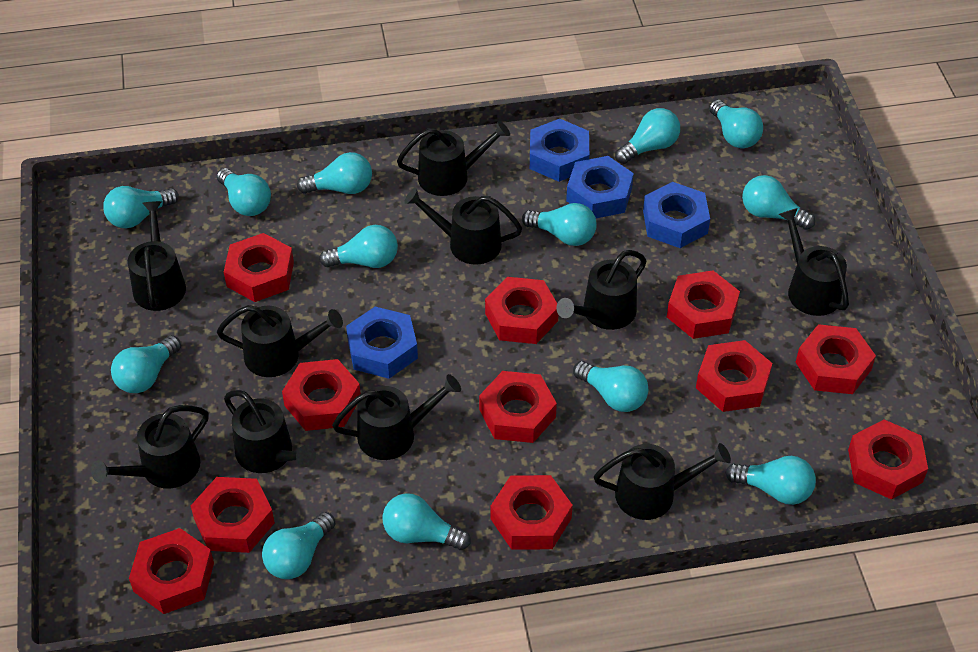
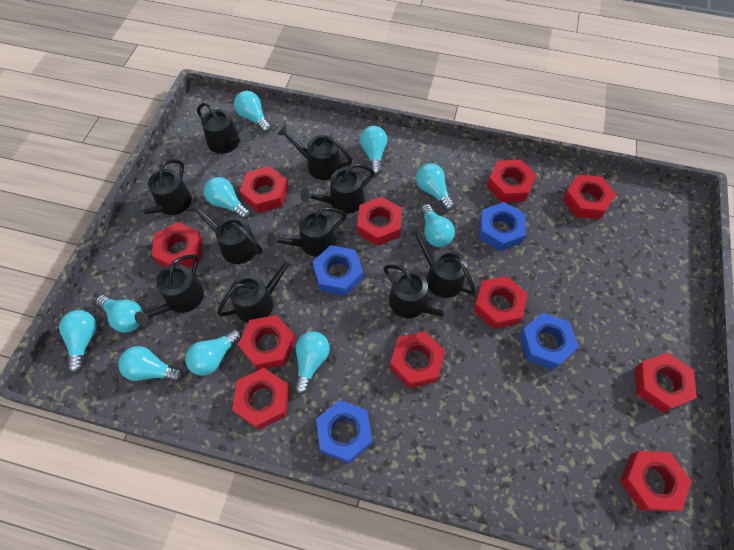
turquoise light bulb: [103,186,179,228] [111,335,181,393] [217,168,271,216] [262,512,335,579] [297,152,372,194] [319,225,398,268] [383,493,471,550] [522,203,597,246] [573,361,648,412] [615,108,680,164] [709,100,763,148] [725,456,816,505] [742,175,815,230] = 13 -> [59,310,97,373] [96,295,143,333] [118,346,184,382] [185,329,242,376] [204,177,250,219] [234,91,271,133] [294,331,330,395] [360,126,387,175] [416,163,455,211] [420,204,455,247] = 10

